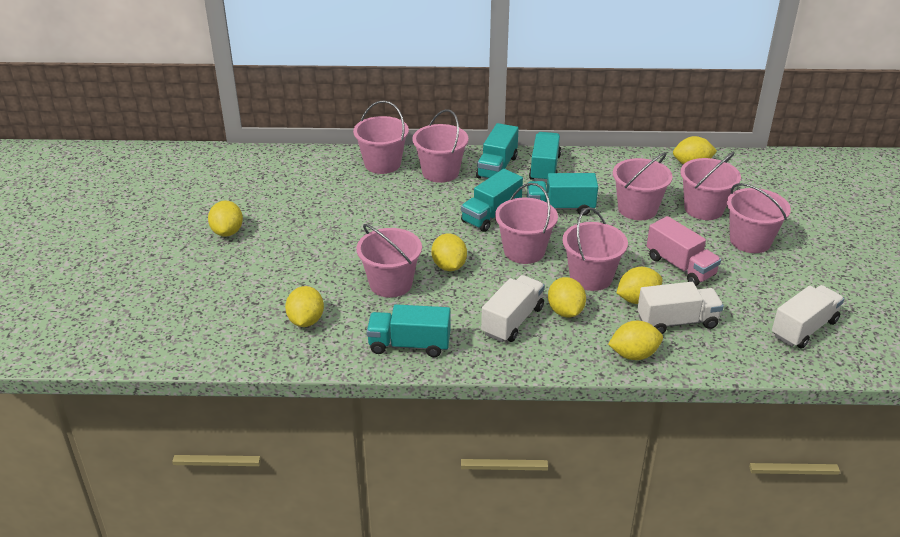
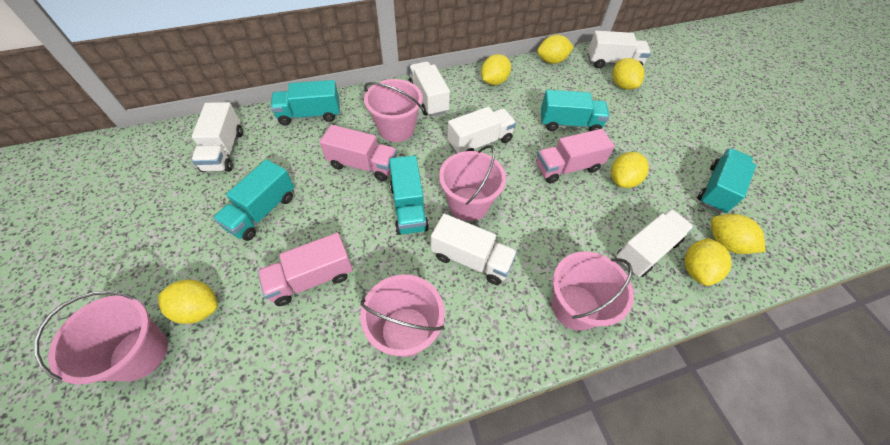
pink bucket: [353,100,409,174] [357,224,422,298] [412,109,468,183] [495,183,558,264] [563,207,628,291] [613,152,673,220] [680,152,741,220] [727,183,791,253] = 8 -> [34,291,168,385] [360,274,445,357] [364,79,423,142] [439,145,506,221] [552,251,634,331] = 5
pink truck: [647,216,721,286] = 1 -> [257,233,353,306] [320,125,397,181] [536,129,615,184] = 3
white truck: [481,275,545,342] [637,282,724,334] [772,285,844,349] = 3 -> [191,102,243,172] [409,61,450,117] [431,214,517,285] [447,107,516,154] [588,31,651,69] [616,209,694,277] = 6

